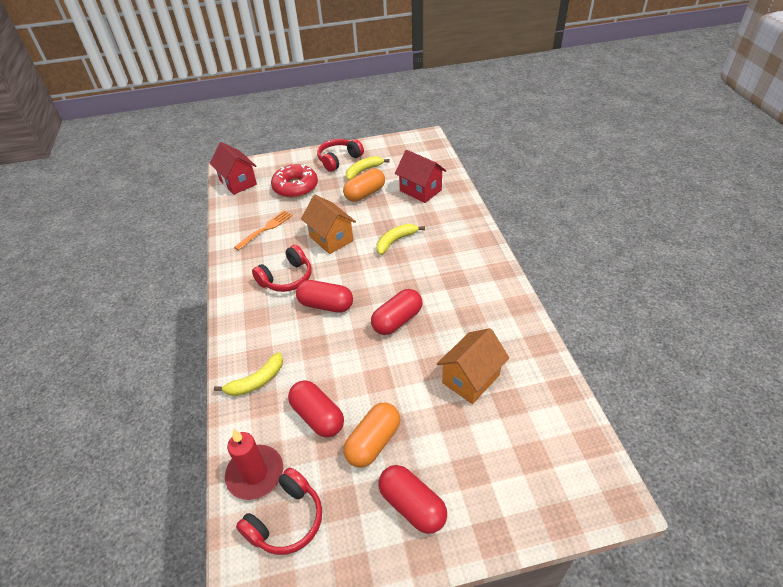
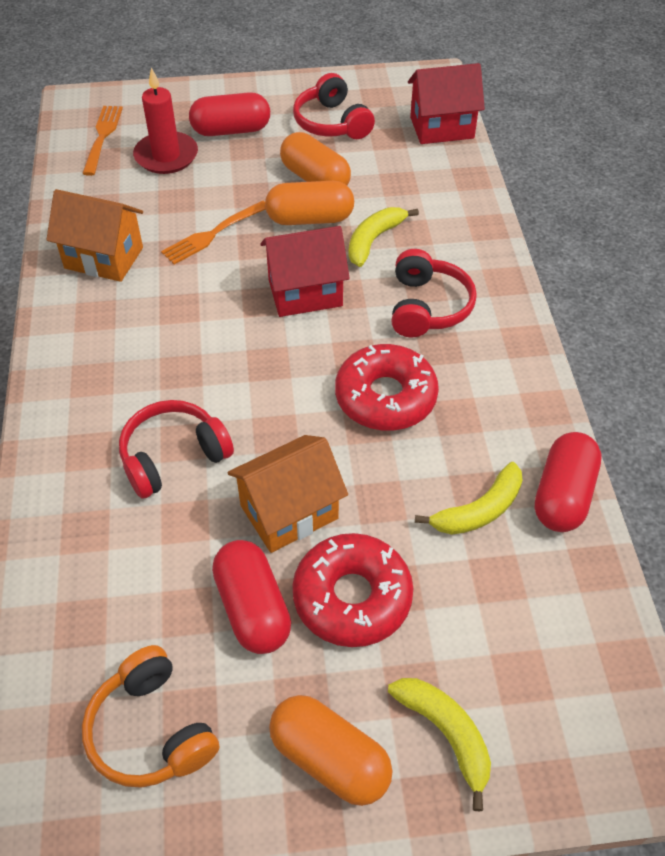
orange capsule: [343,168,385,202] [343,403,400,468] = 2 -> [265,181,354,225] [269,695,393,806] [280,132,351,185] = 3
orange fork: [234,211,292,250] = 1 -> [82,106,123,176] [161,201,266,264] = 2
orange headphones: none = 0 -> [82,645,219,788] = 1
red capsule: [288,380,344,437] [296,280,353,313] [371,289,422,335] [378,465,447,534] = 4 -> [189,92,270,136] [212,540,291,654] [535,432,602,532] = 3
red donut: [271,164,318,198] = 1 -> [292,533,413,647] [335,344,439,431] = 2

